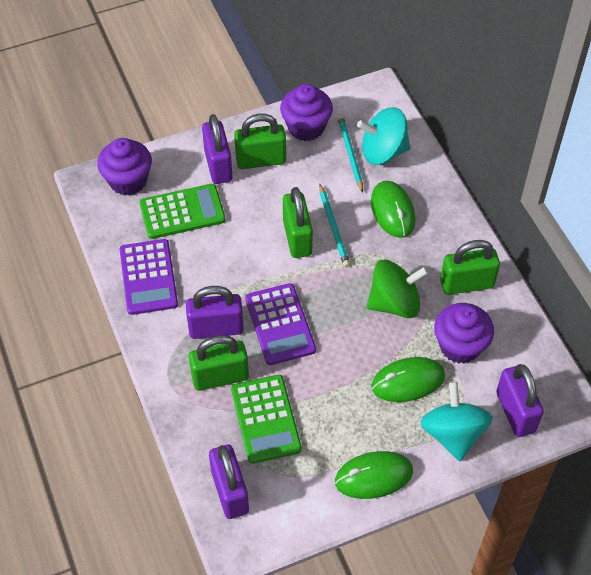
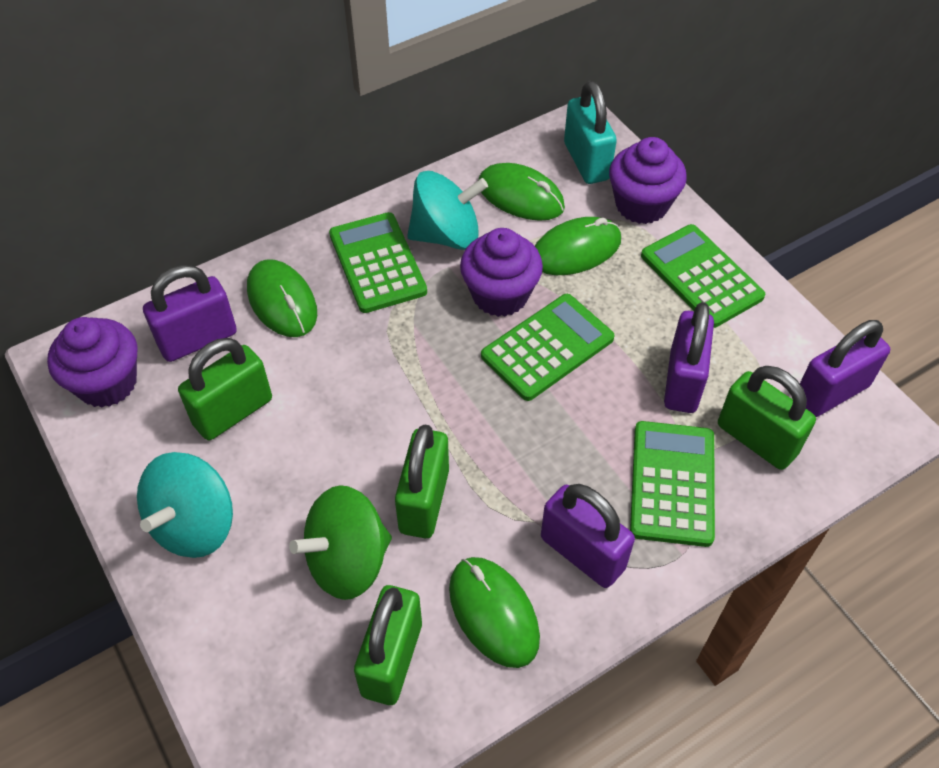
green calculator: [139,184,226,239] [231,375,302,464] = 2 -> [329,212,427,313] [481,294,615,401] [630,421,715,547] [641,224,765,328] = 4
green mouse: [335,451,413,499] [371,181,416,238] [371,357,445,402] = 3 -> [247,259,317,337] [449,557,540,668] [478,163,565,221] [535,217,621,275] = 4
purple calculator: [120,239,178,315] [245,283,316,365] = 2 -> none = 0
turquoise padlock: none = 0 -> [564,81,617,184] = 1
turquoise pencil: [319,184,350,267] [338,115,363,193] = 2 -> none = 0

